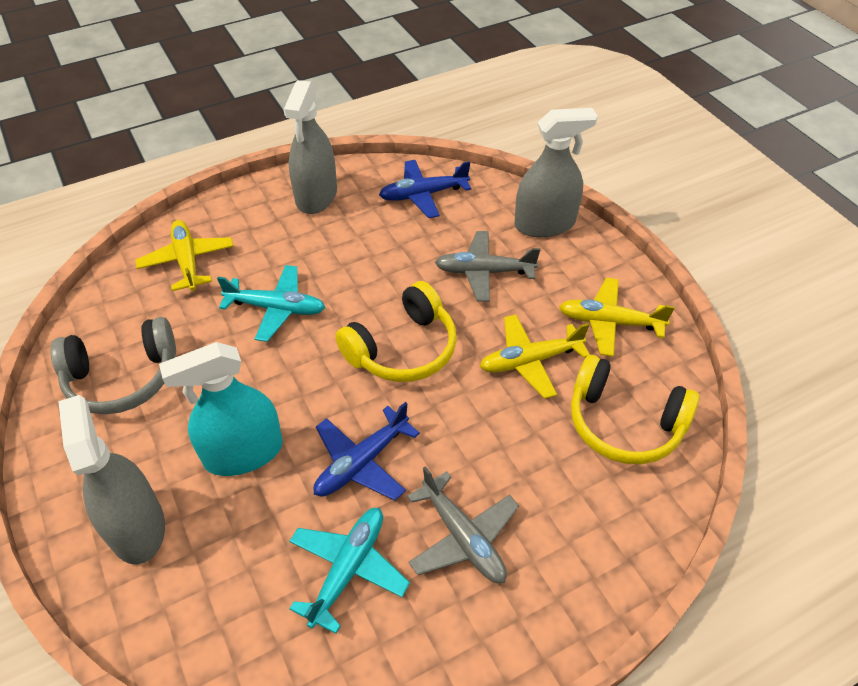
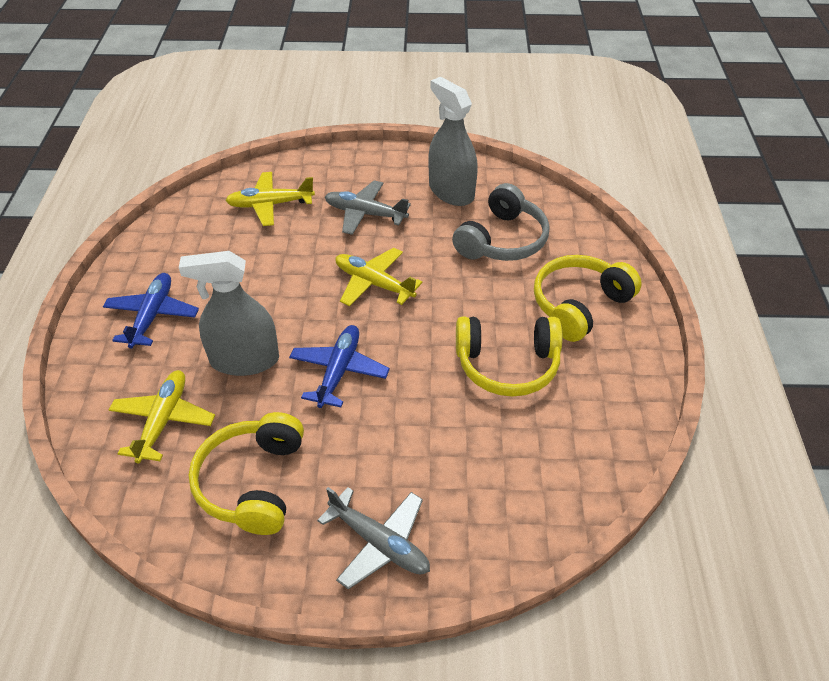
grey spray bottle: [58,395,165,564] [284,80,337,214] [514,108,598,237] = 3 -> [179,251,279,376] [428,77,478,206] = 2
turquoise plane: [217,265,325,342] [289,508,410,634] = 2 -> none = 0
turquoise spray bottle: [159,342,283,476] = 1 -> none = 0
yellow headphones: [335,281,457,382] [571,355,700,464] = 2 -> [189,412,304,535] [456,317,563,397] [534,255,642,342] = 3

